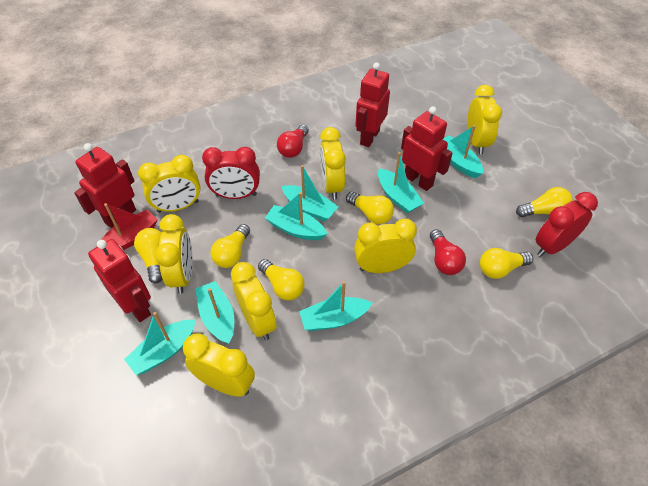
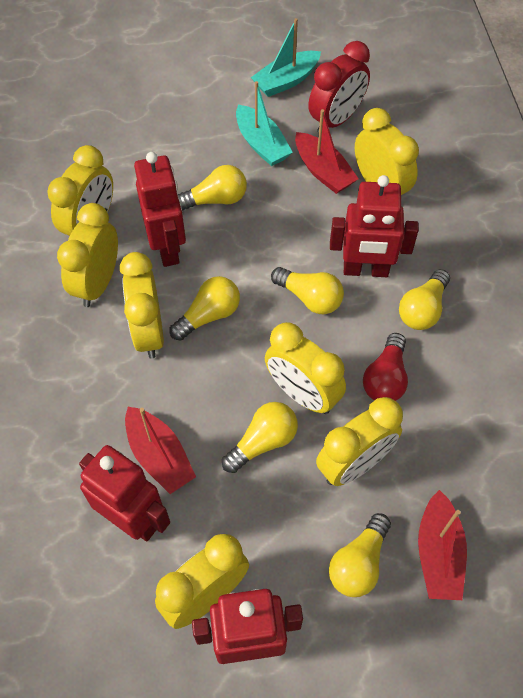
red boat: [101,203,158,250] = 1 -> [125,407,196,494] [295,109,359,194] [418,490,467,600] = 3
red clock: [202,147,260,199] [536,192,598,257] = 2 -> [308,41,370,133] = 1
red light bulb: [277,125,309,158] [430,229,466,275] = 2 -> [363,333,408,401] = 1
turquoise boat: [124,312,196,375] [195,281,234,344] [265,192,327,240] [282,165,338,222] [299,281,372,331] [378,152,424,213] [443,125,483,178] = 7 -> [236,81,293,166] [251,18,321,97] = 2

